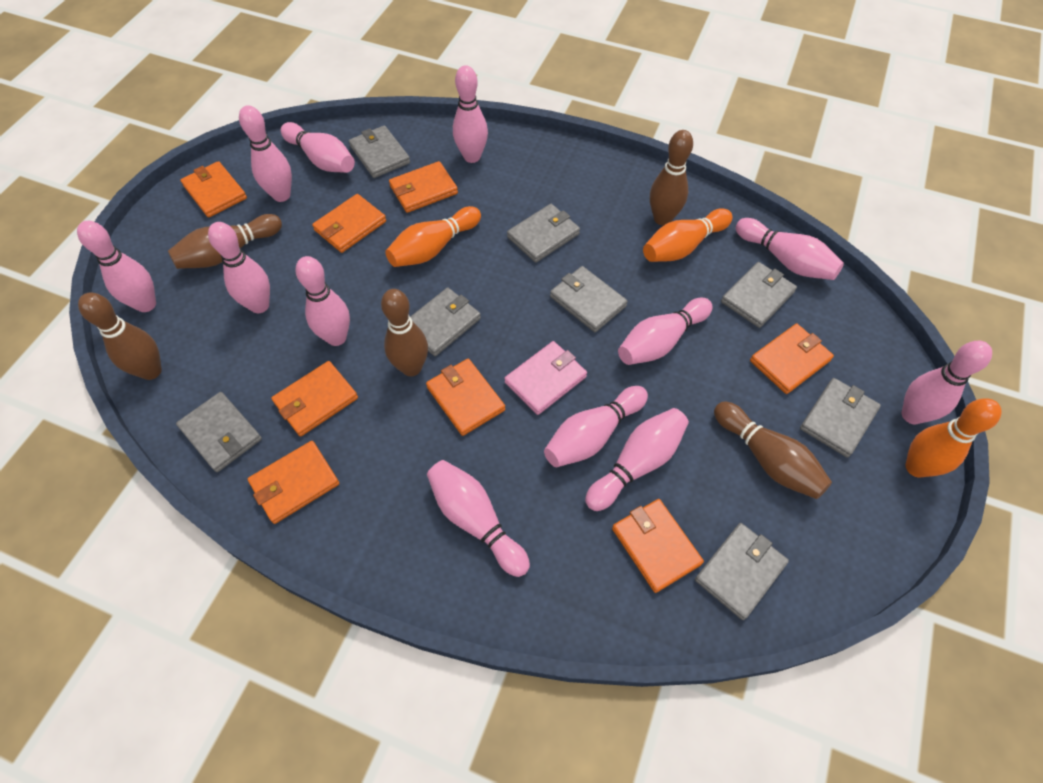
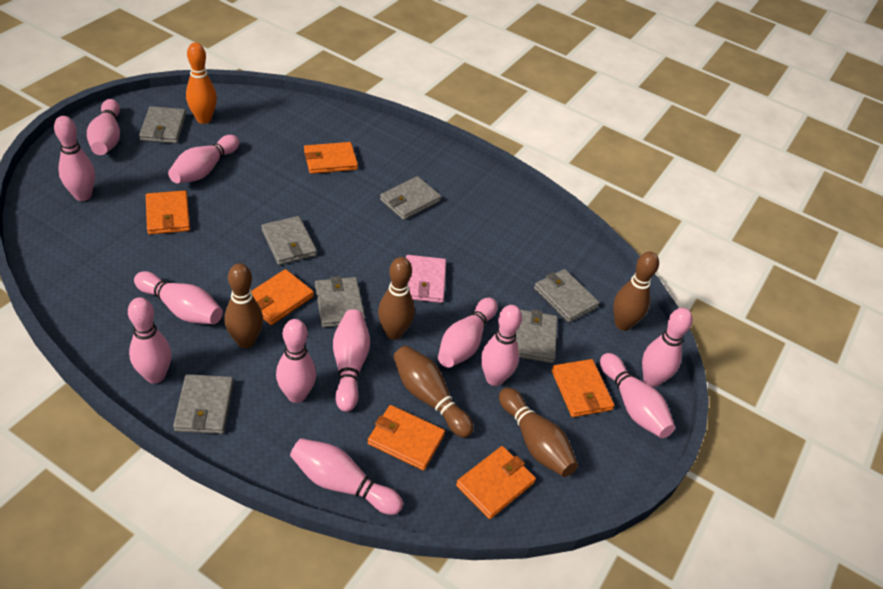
grey wallet: [176,392,262,472] [349,125,410,178] [410,288,481,356] [507,204,580,263] [550,266,628,332] [695,523,789,620] [721,262,797,328] [800,378,881,457] = 8 -> [139,106,186,143] [173,374,234,434] [261,216,317,265] [315,276,365,328] [380,176,441,220] [516,309,557,363] [534,269,599,323] = 7
orange bowling pin: [385,206,481,267] [643,208,733,262] [905,398,1002,478] = 3 -> [186,43,217,124] = 1
orange wallet: [181,161,247,218] [248,441,339,524] [271,361,358,437] [312,194,386,253] [389,161,458,213] [426,359,505,436] [612,499,704,593] [750,324,834,394] = 8 -> [146,190,190,235] [251,269,314,325] [304,142,358,174] [368,405,445,471] [456,446,536,519] [551,359,615,417] = 6

